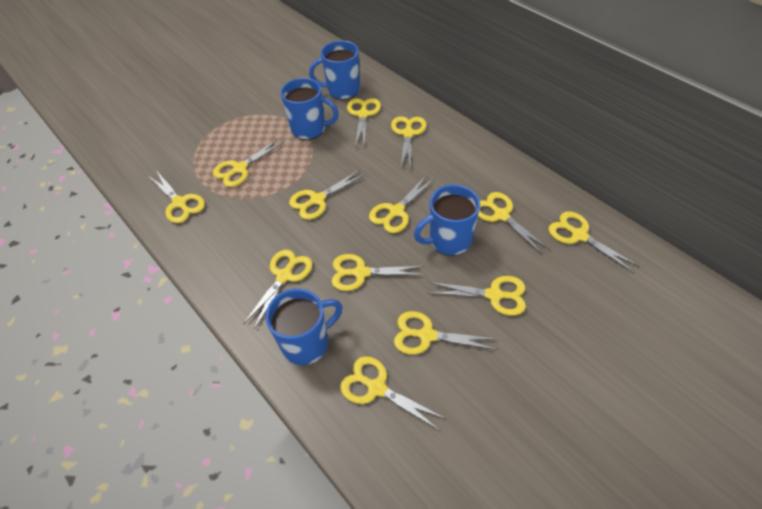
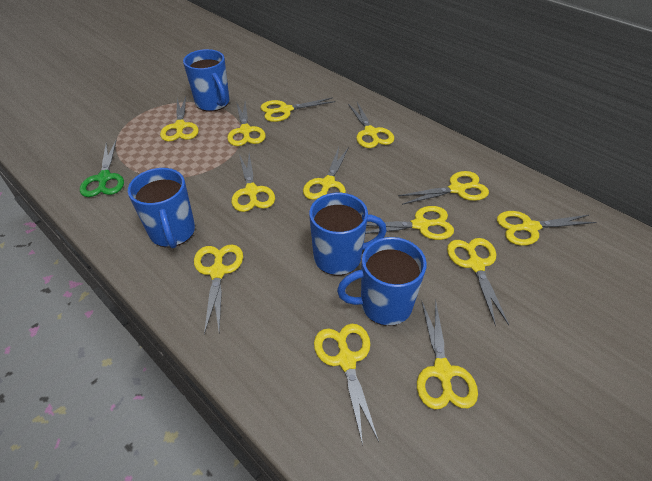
green scissors: none = 0 -> [80,141,124,197] = 1

